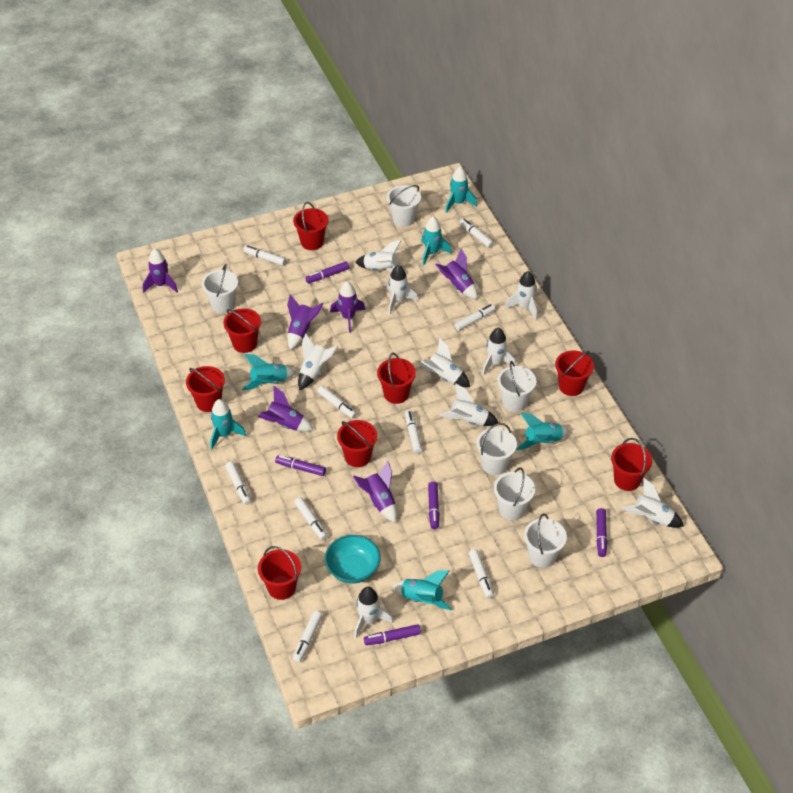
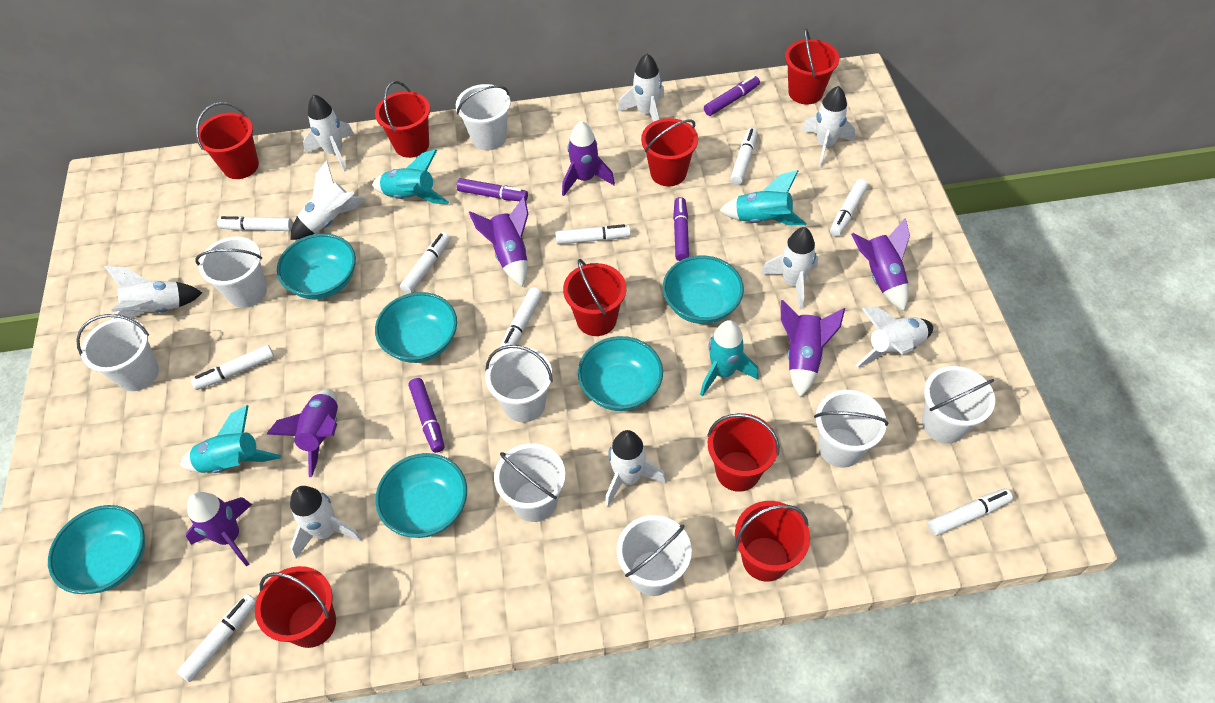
purple marker: [275,455,326,476] [305,261,349,283] [364,624,421,645] [428,482,440,529] [596,508,607,557] = 5 -> [409,378,444,453] [456,178,528,201] [673,197,689,261] [704,76,760,116] = 4
turquoise bowl: [325,535,381,584] = 1 -> [48,505,145,594] [277,233,356,300] [375,292,457,363] [375,453,467,538] [578,336,663,411] [663,256,744,324] = 6
turquoise rocket: [210,399,246,450] [242,354,296,390] [392,571,452,611] [421,217,452,265] [446,167,477,213] [516,413,570,450] = 6 -> [180,405,281,473] [372,150,449,204] [700,320,759,397] [719,170,806,225] = 4
white bucket: [202,264,238,313] [387,185,421,227] [476,423,517,475] [494,468,535,520] [498,361,536,412] [524,514,567,568] = 6 -> [76,314,159,391] [195,237,267,308] [456,84,511,150] [485,345,553,422] [494,443,566,522] [617,515,692,596] [814,390,888,468] [922,366,995,443] = 8

